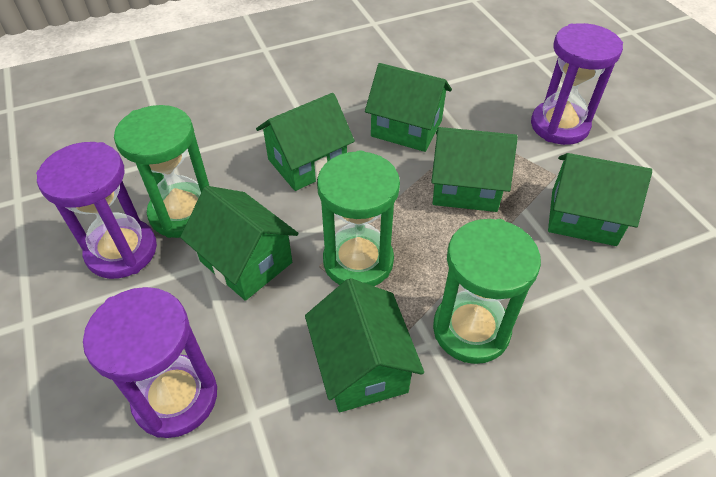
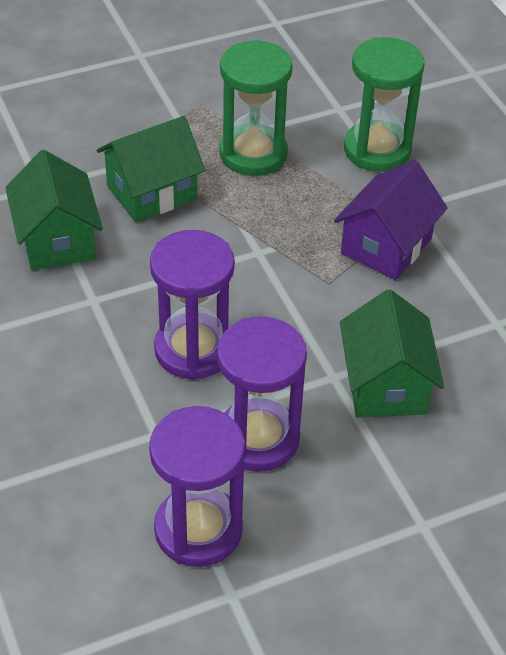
green hourglass: [114,105,209,238] [317,150,400,286] [433,219,541,364] = 3 -> [219,40,293,176] [344,37,425,172] = 2
green house: [180,186,299,301] [256,93,355,191] [305,278,424,412] [365,63,452,152] [431,127,518,212] [548,153,652,246] = 6 -> [5,150,103,270] [97,116,205,222] [340,290,444,418] = 3
purple house: none = 0 -> [334,160,448,280] = 1

